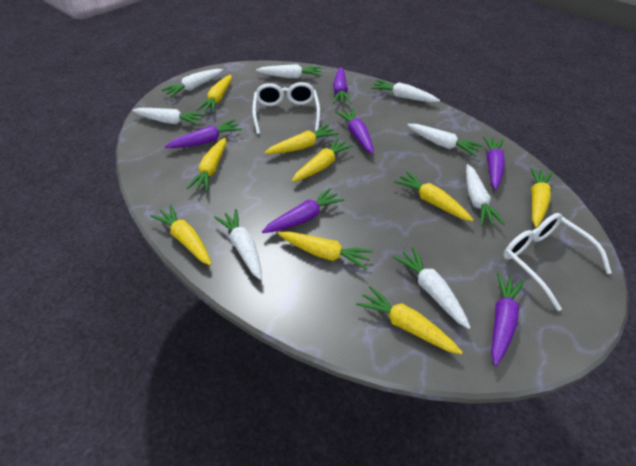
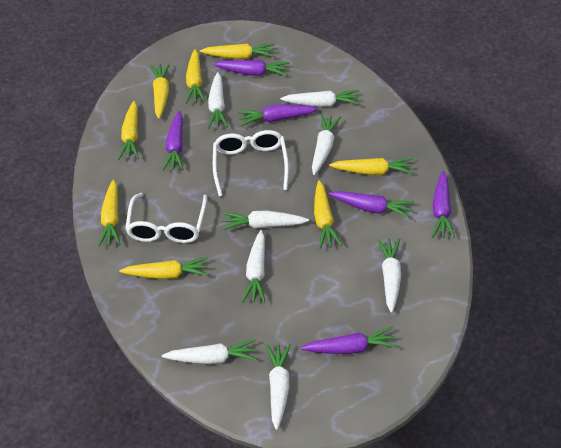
yellow carrot: [150,205,212,265] [186,138,226,192] [196,75,232,113] [264,124,339,154] [278,231,373,270] [292,138,354,182] [356,286,463,354] [394,171,473,221] [530,167,553,228] = 9 -> [98,180,120,247] [118,101,139,160] [119,257,208,279] [150,63,170,119] [186,49,206,104] [200,43,275,59] [314,180,342,249] [329,158,413,175] = 8

